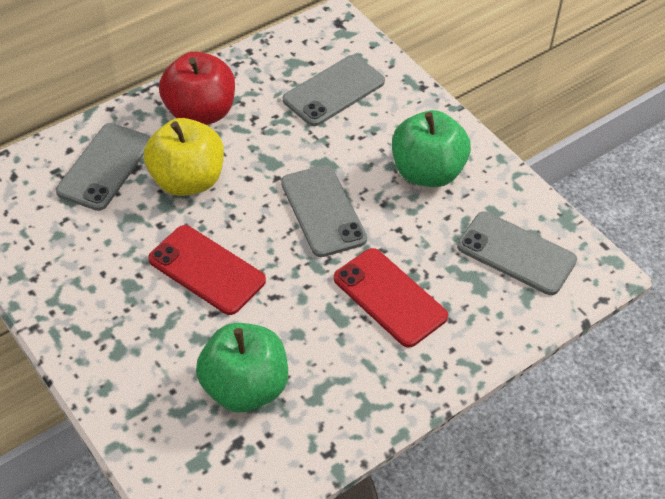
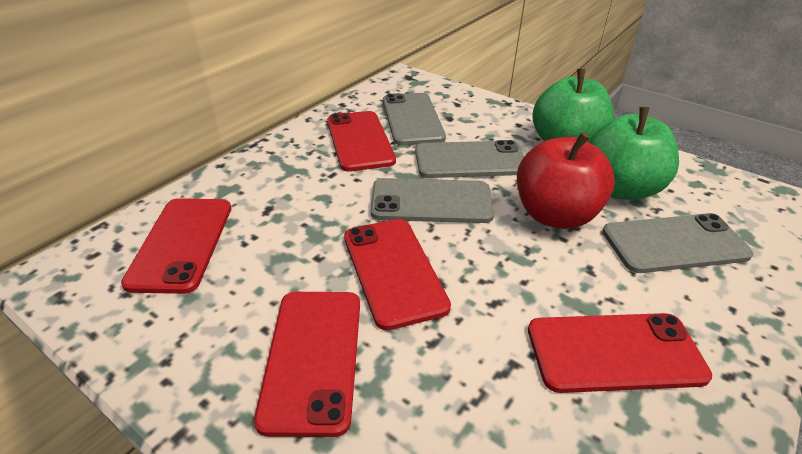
red phone: [148,225,266,315] [334,248,448,348] = 2 -> [121,198,231,294] [254,292,360,437] [327,111,396,172] [344,219,451,330] [528,313,712,393] = 5
yellow apple: [144,118,224,196] = 1 -> none = 0

